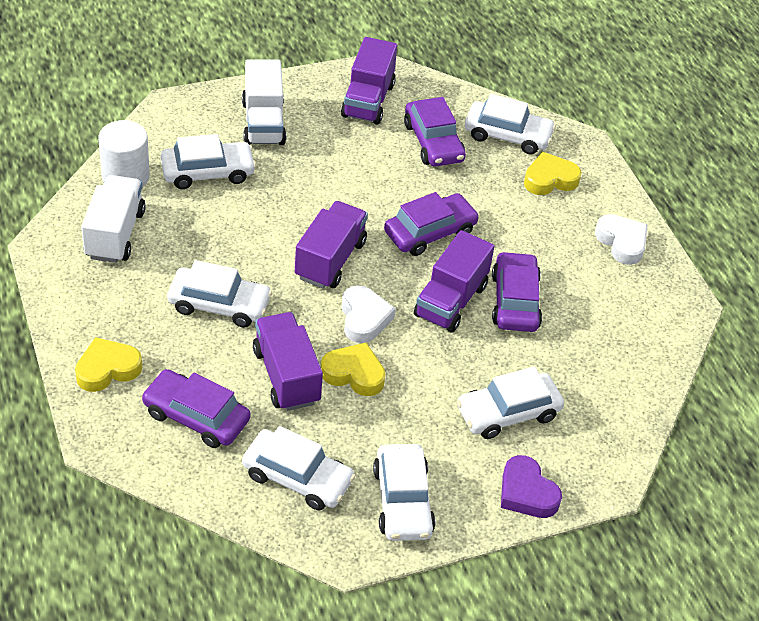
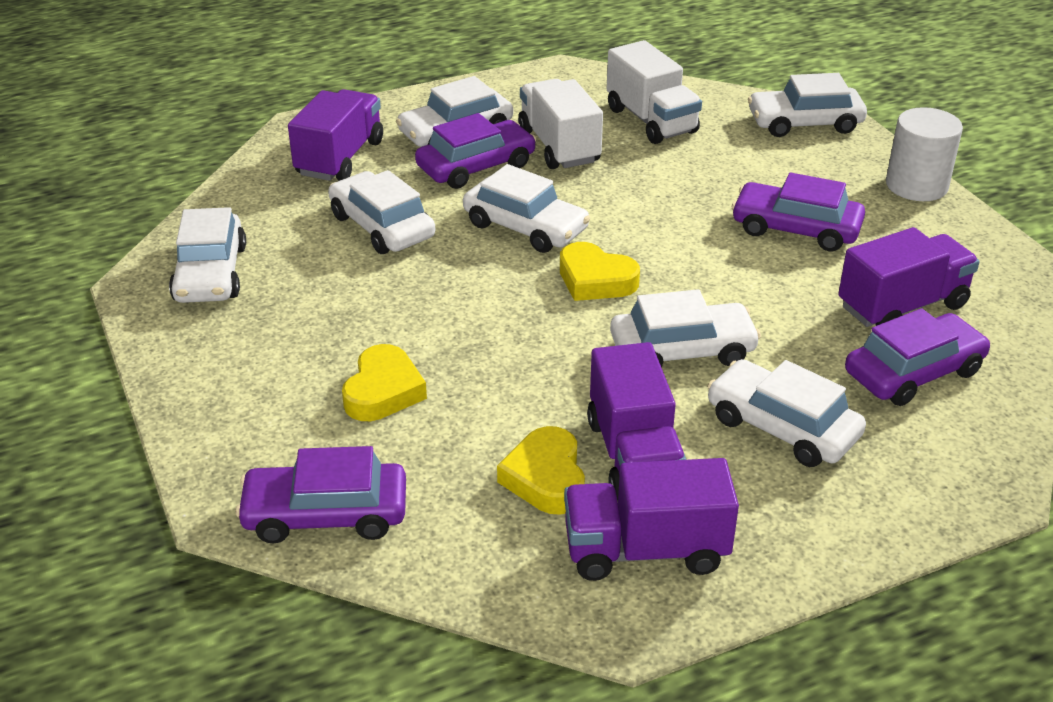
purple heart: [501,455,562,518] = 1 -> none = 0
white car: [161,134,256,189] [167,260,272,328] [242,426,355,510] [373,444,435,541] [456,366,564,439] [465,94,556,155] = 6 -> [169,207,246,303] [328,170,435,254] [396,76,513,147] [463,164,590,253] [610,289,761,368] [707,359,866,467] [748,73,867,137] = 7
white heart: [341,285,396,343] [595,214,648,265] = 2 -> none = 0

